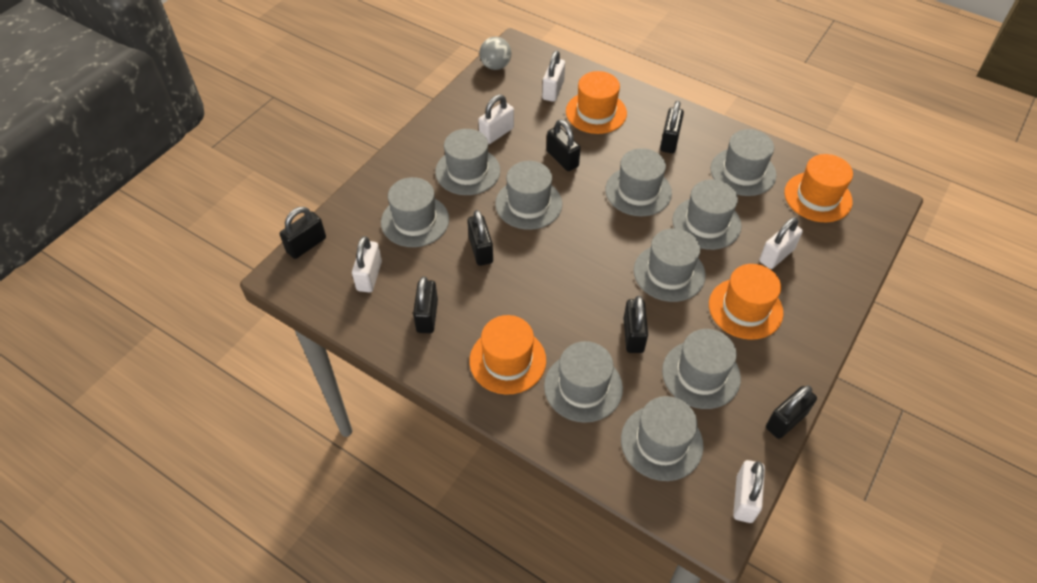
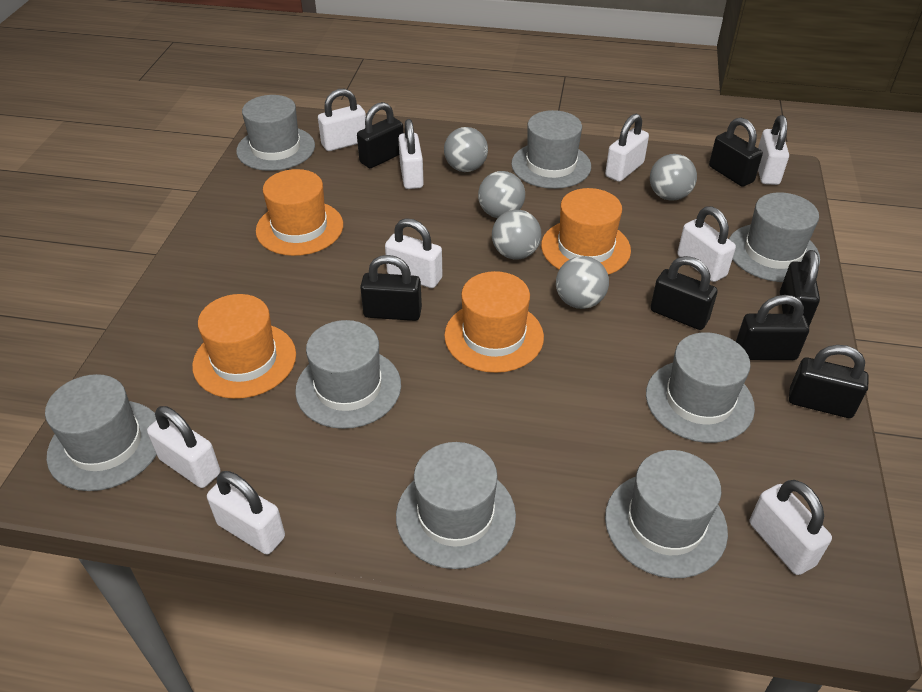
grey ball: [479,37,512,70] = 1 -> [444,127,488,172] [478,171,525,218] [492,210,541,260] [556,256,609,309] [650,154,697,201] = 5
grey hat: [381,177,449,247] [435,129,500,195] [495,161,562,230] [544,341,623,423] [605,148,672,216] [621,396,704,481] [634,228,706,302] [662,329,741,409] [672,180,741,250] [710,129,777,196] = 10 -> [45,374,157,491] [236,95,315,171] [295,320,401,429] [396,442,516,569] [511,110,591,189] [605,450,728,578] [646,332,755,443] [729,192,820,282] = 8
white padlock: [352,236,382,292] [478,94,514,144] [542,50,565,102] [733,460,765,523] [759,217,803,269] = 5 -> [147,406,220,488] [207,471,285,555] [318,89,366,151] [385,218,442,288] [398,119,424,189] [605,114,649,182] [677,206,736,282] [750,480,832,575] [758,115,789,185] = 9

